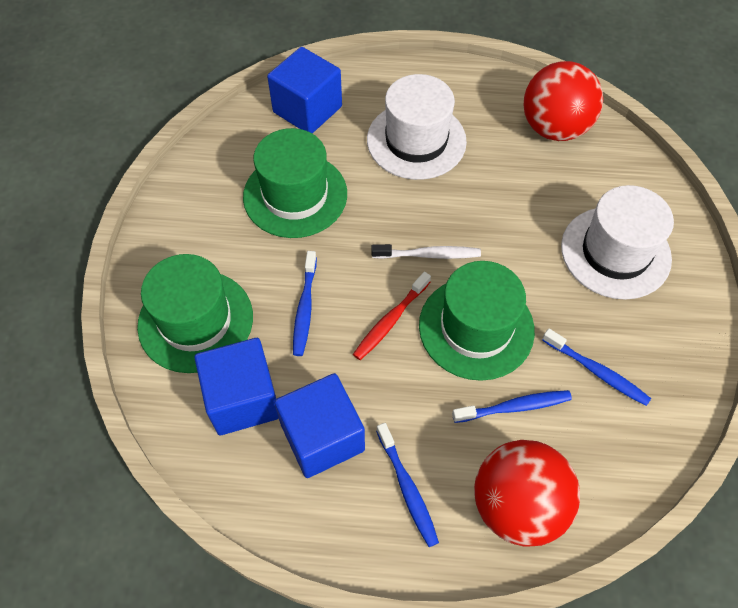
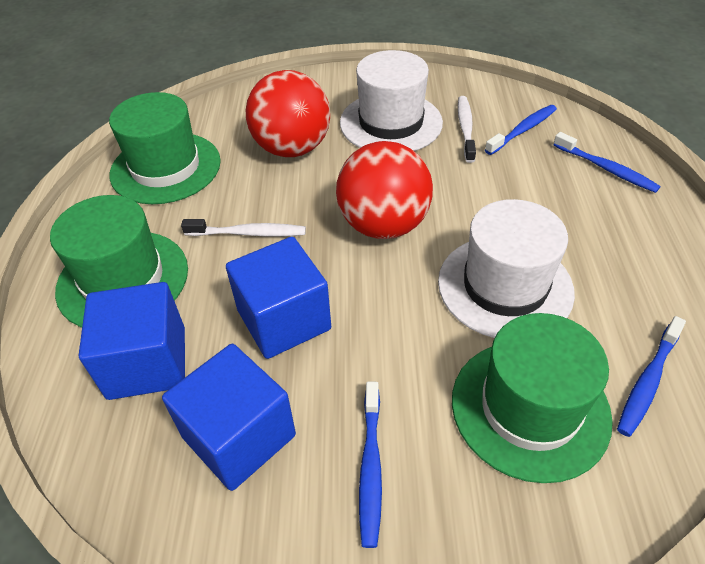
red toothbrush: [353,272,431,360] = 1 -> none = 0
white toothbrush: [371,244,481,259] = 1 -> [181,219,306,237] [458,96,476,163] = 2

